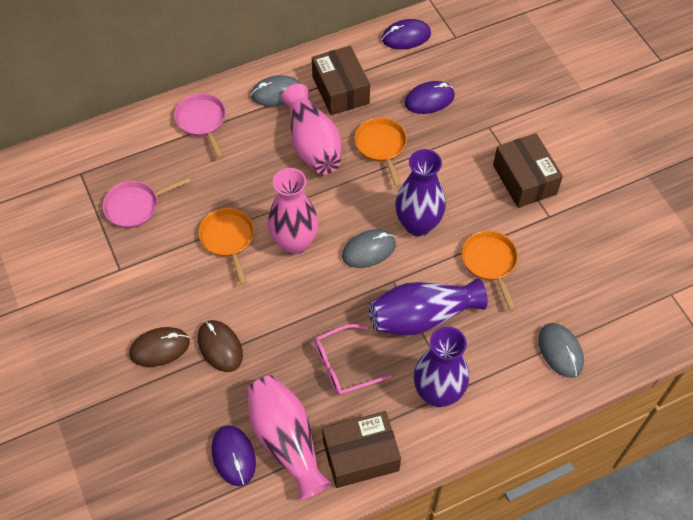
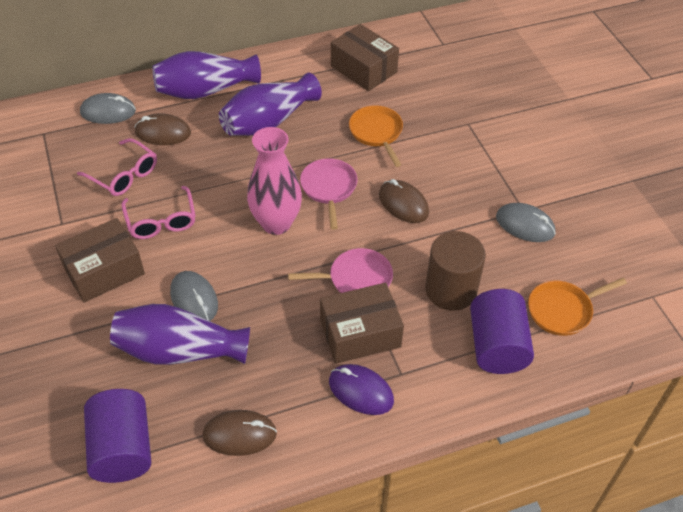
brown cylinder: none = 0 -> [425,231,486,311] = 1
brown mouse: [129,327,190,367] [198,320,243,372] = 2 -> [134,113,191,145] [202,410,277,456] [379,179,429,223] = 3
orange pan: [199,208,254,285] [355,118,407,187] [462,231,518,311] = 3 -> [349,105,403,167] [528,278,627,336] = 2
pink glasses: [314,324,392,396] = 1 -> [77,138,157,196] [122,186,195,239] = 2
pink vase: [247,375,331,500] [268,168,319,255] [282,84,341,174] = 3 -> [247,127,302,235] = 1
purple cylinder: none = 0 -> [84,389,151,483] [470,289,534,374] = 2
purple mouse: [212,425,256,486] [382,19,431,49] [405,81,455,114] = 3 -> [329,364,394,415] = 1

